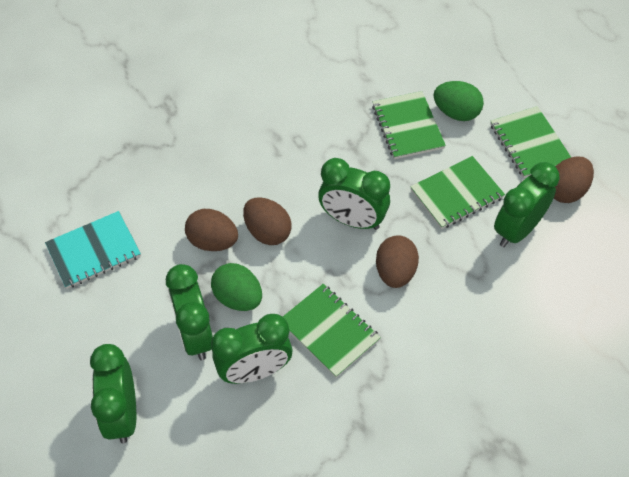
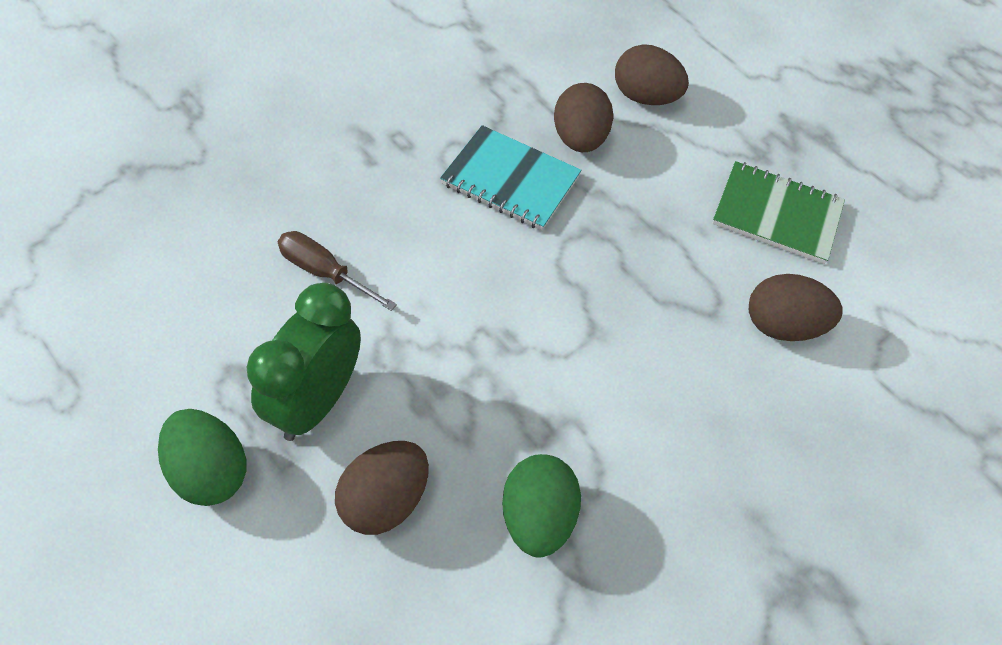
brown screwdriver: none = 0 -> [278,231,397,311] = 1
green clock: [90,344,136,443] [166,264,213,360] [211,314,293,384] [318,158,390,230] [494,162,560,247] = 5 -> [247,283,361,441] = 1
green notebook: [283,284,381,378] [372,91,446,159] [410,156,505,229] [490,106,571,178] = 4 -> [712,161,845,264] = 1

